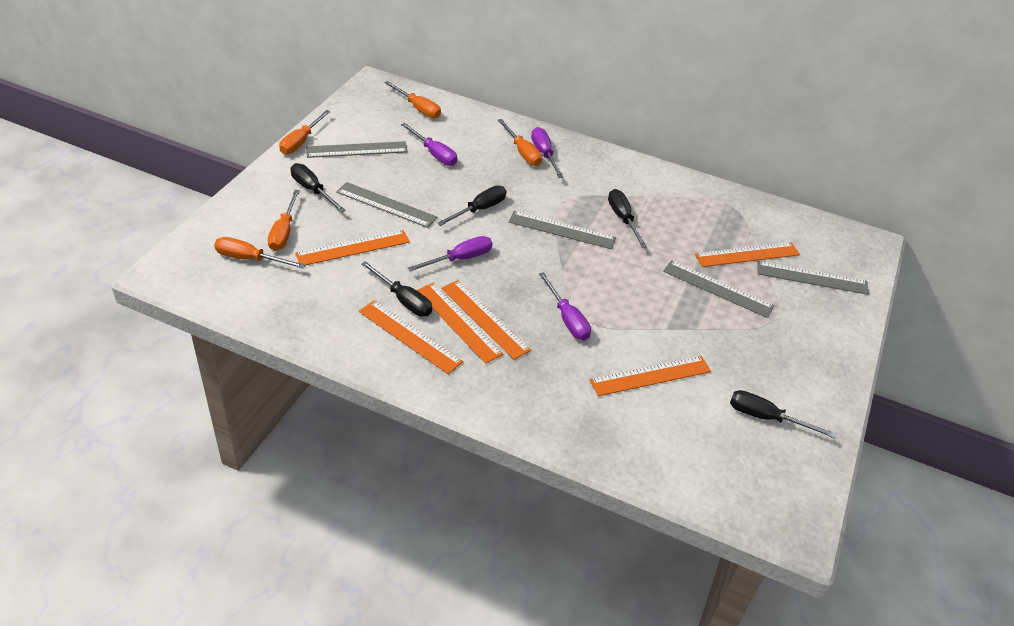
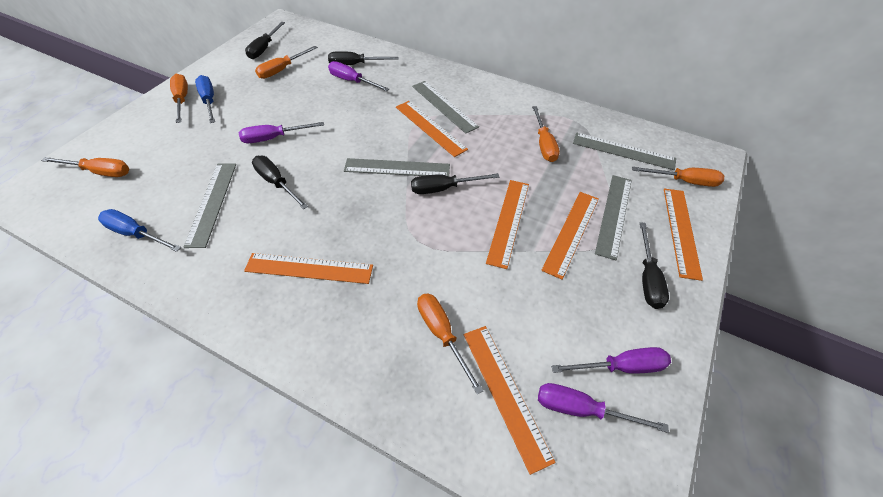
blue screwdriver: none = 0 -> [98,209,181,252] [195,75,215,123] = 2
orange screwdriver: [214,237,305,269] [268,190,300,251] [279,110,331,154] [384,81,441,118] [498,119,542,166] = 5 -> [41,157,129,177] [170,74,188,123] [255,46,318,79] [417,293,484,394] [532,106,560,162] [632,167,724,187] = 6

